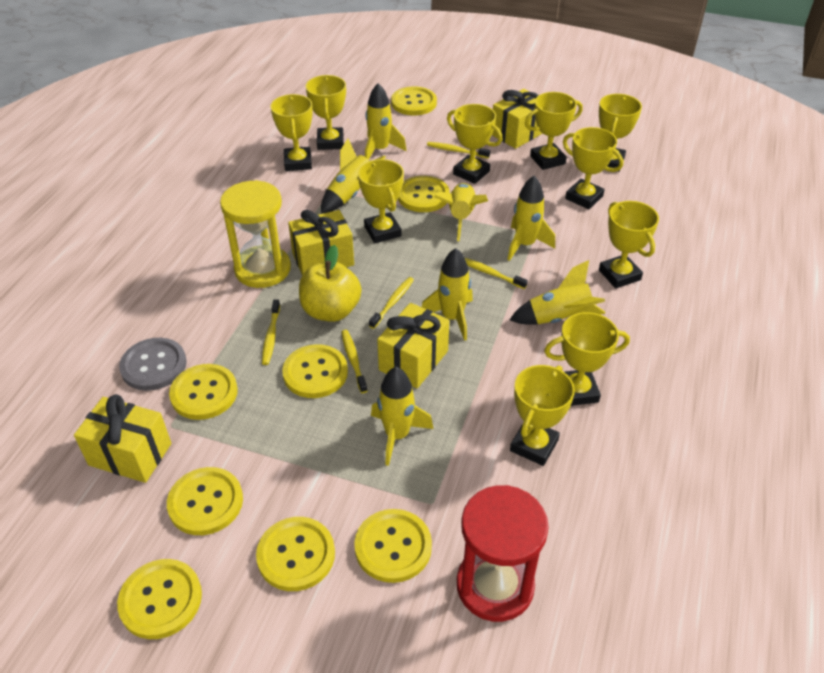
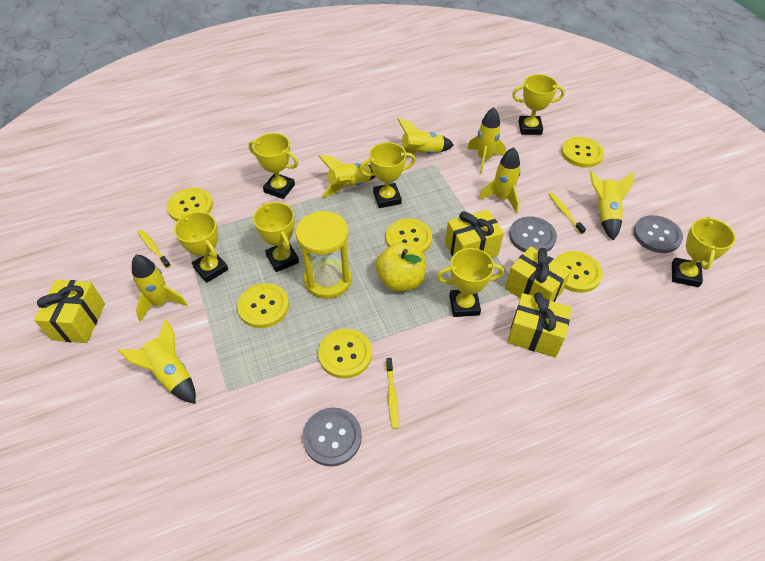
grey button: [119,338,187,391] = 1 -> [302,407,362,467] [509,216,557,252] [633,215,683,253] = 3
red hourglass: [457,485,549,622] = 1 -> none = 0
yellow button: [117,559,202,639] [167,467,243,535] [169,364,238,420] [256,517,335,591] [282,344,348,398] [354,509,432,583] [391,86,437,115] [398,176,450,212] = 8 -> [167,188,213,221] [237,283,289,328] [318,329,372,379] [386,218,432,253] [555,251,603,293] [561,137,604,167] = 6
yellow toothbrush: [262,299,280,365] [341,330,367,393] [369,277,414,329] [427,142,490,158] [465,258,528,289] = 5 -> [137,229,171,268] [386,358,399,429] [549,192,586,234] = 3
yellow trophy: [270,94,313,171] [306,75,346,150] [358,159,404,243] [447,104,503,184] [510,365,575,466] [525,92,583,170] [544,312,630,406] [563,127,623,209] [599,94,642,172] [599,201,659,289] = 10 -> [174,212,228,283] [249,133,298,199] [253,202,299,272] [359,142,416,208] [437,248,504,317] [512,74,565,135] [672,217,736,287] = 7

